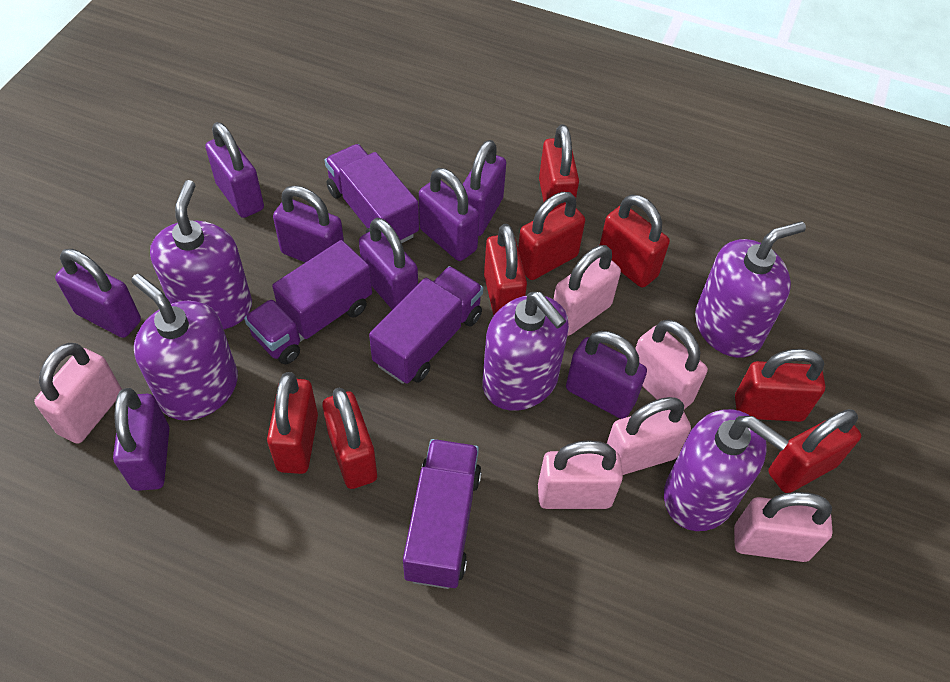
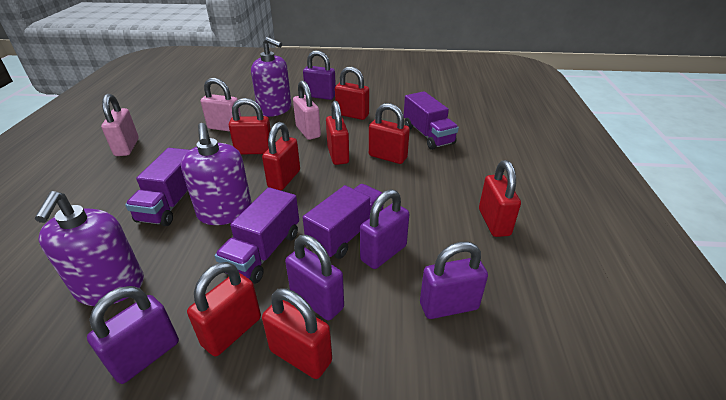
pink padlock: [34,343,122,444] [538,440,623,509] [553,245,621,336] [607,397,691,475] [635,320,708,409] [734,492,833,562] = 6 -> [101,94,139,156] [201,78,241,132] [293,80,321,140] = 3
purple padlock: [55,249,141,338] [113,388,169,491] [205,122,264,218] [273,185,344,263] [359,218,418,310] [419,168,479,261] [463,140,506,236] [566,331,647,419] = 8 -> [87,286,179,384] [285,235,344,321] [303,50,336,100] [360,189,409,269] [420,242,488,319] = 5
purple soap dispenser: [131,274,238,421] [150,180,252,329] [483,292,569,411] [664,409,789,531] [695,221,806,358] = 5 -> [35,191,144,306] [181,123,252,225] [251,37,291,117] = 3

